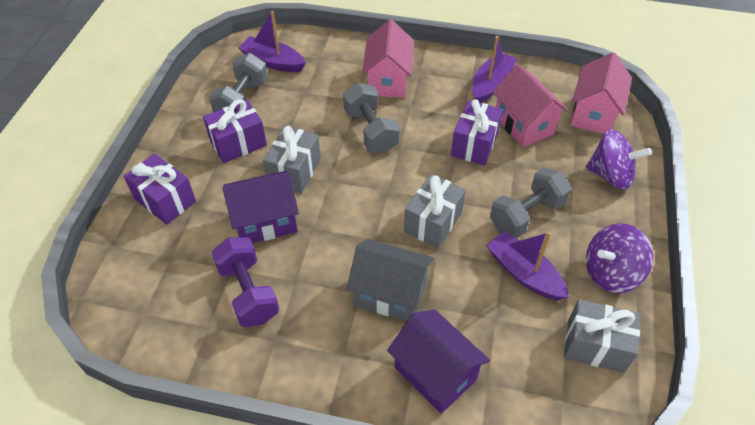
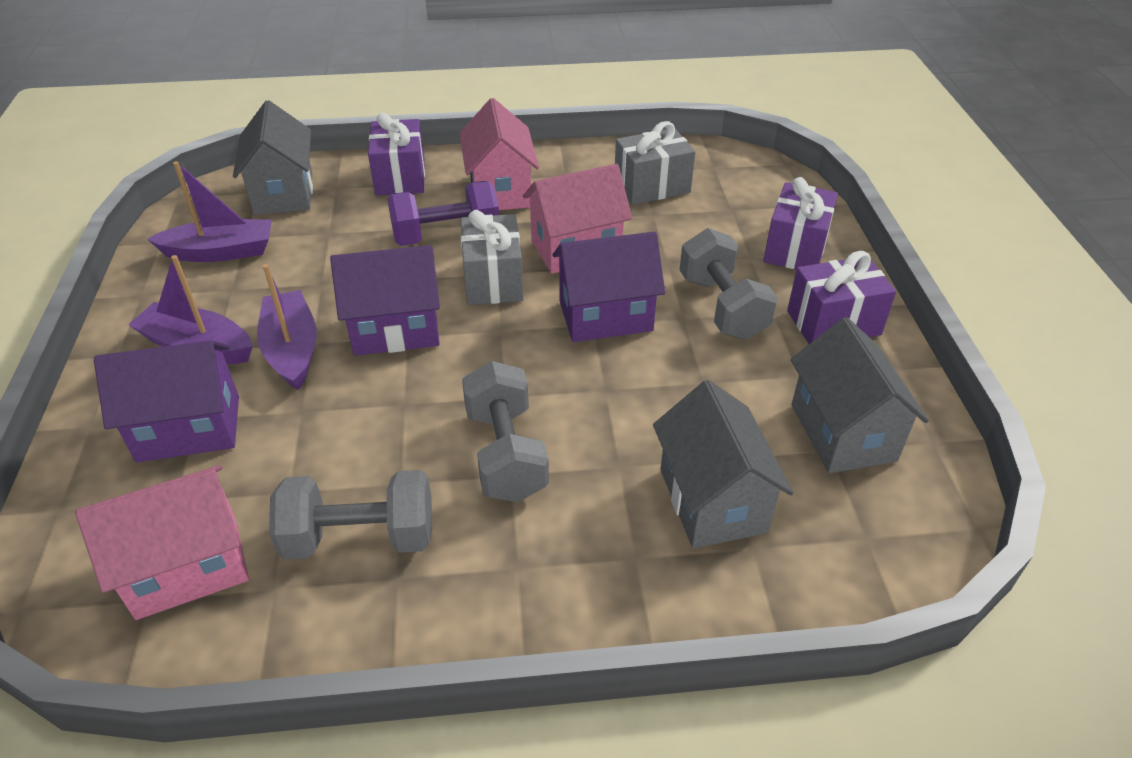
grey gift: [263,126,321,194] [404,174,466,248] [564,299,640,373] = 3 -> [461,210,523,305] [615,121,695,205] = 2
grey house: [347,239,434,321] = 1 -> [233,100,313,215] [653,380,794,548] [791,317,929,473] = 3
purple house: [222,171,299,243] [387,310,490,414] = 2 -> [94,340,239,462] [330,245,440,356] [553,231,665,342] = 3
purple spinning top: [585,129,652,190] [586,223,653,293] = 2 -> none = 0

